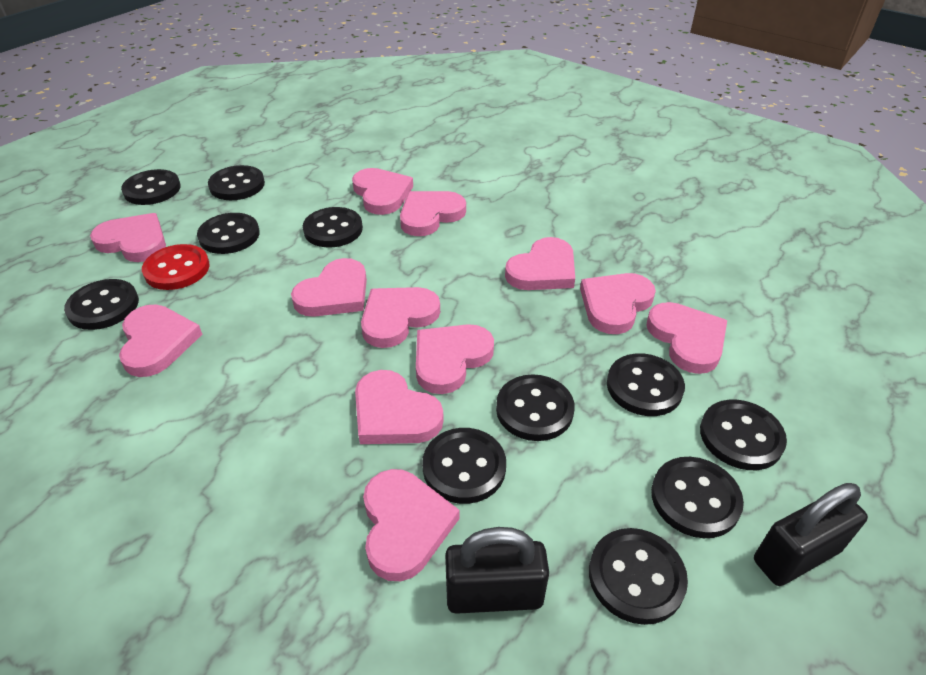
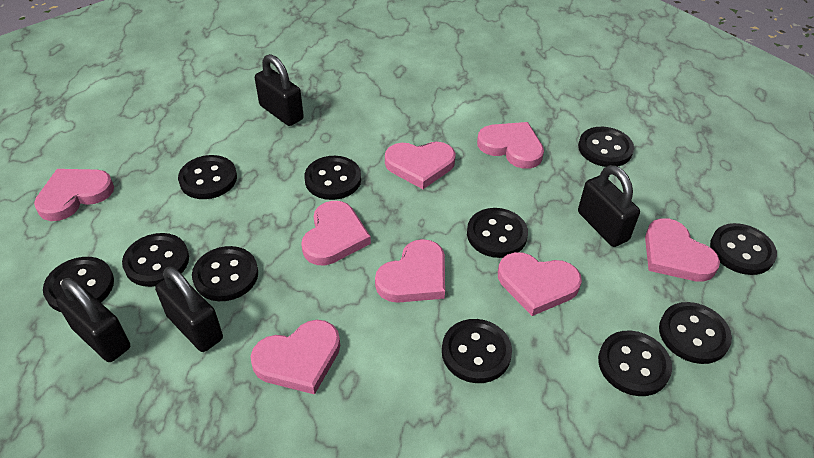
black padlock: [445,527,549,614] [754,483,868,586] = 2 -> [56,278,130,362] [155,267,223,352] [255,54,304,126] [578,165,640,247] = 4
pink heart: [90,213,166,262] [119,305,202,377] [291,258,367,317] [352,168,413,215] [355,370,444,444] [361,287,440,348] [363,469,459,581] [400,191,466,236] [416,324,494,394] [505,237,575,290] [580,273,656,334] [646,302,727,374] = 12 -> [34,169,114,221] [250,320,340,395] [301,201,371,265] [375,239,445,303] [385,142,456,189] [477,122,544,169] [498,252,582,316] [645,218,720,282] = 8
red button: [142,244,210,290] = 1 -> none = 0

